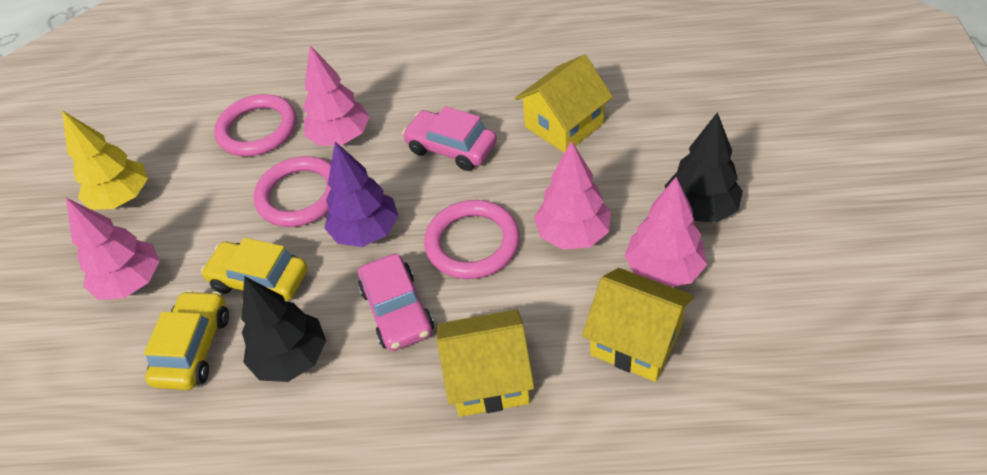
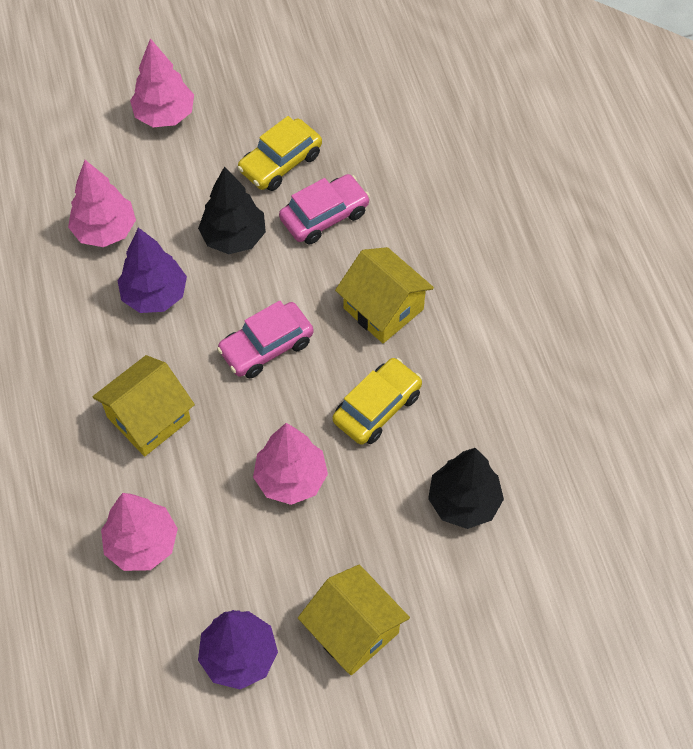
pink ring: [214,94,297,156] [253,156,331,227] [424,200,520,279] = 3 -> none = 0
purple tree: [325,142,399,247] = 1 -> [117,228,187,313] [198,610,278,689] = 2
yellow tree: [62,110,148,210] = 1 -> none = 0

